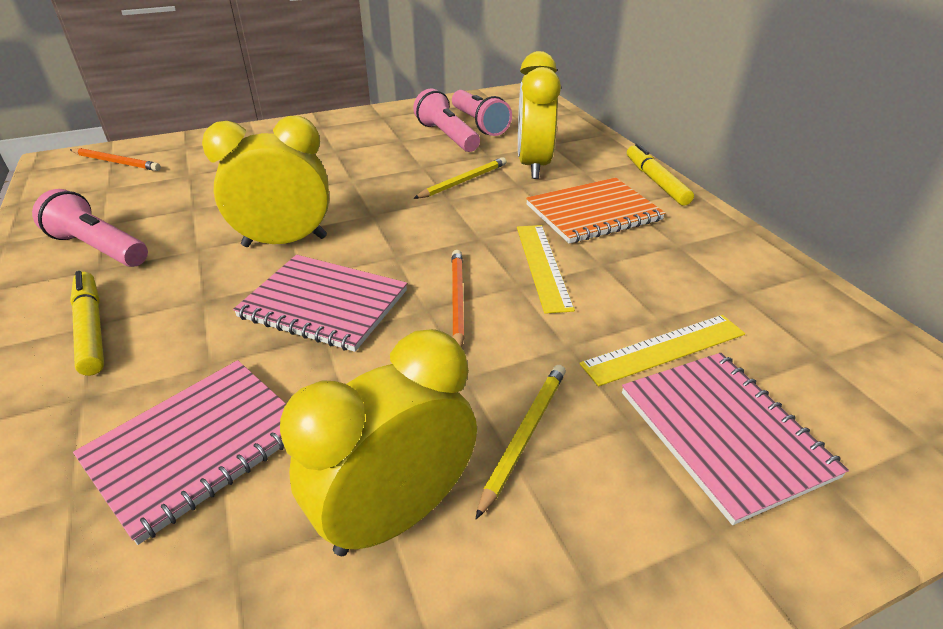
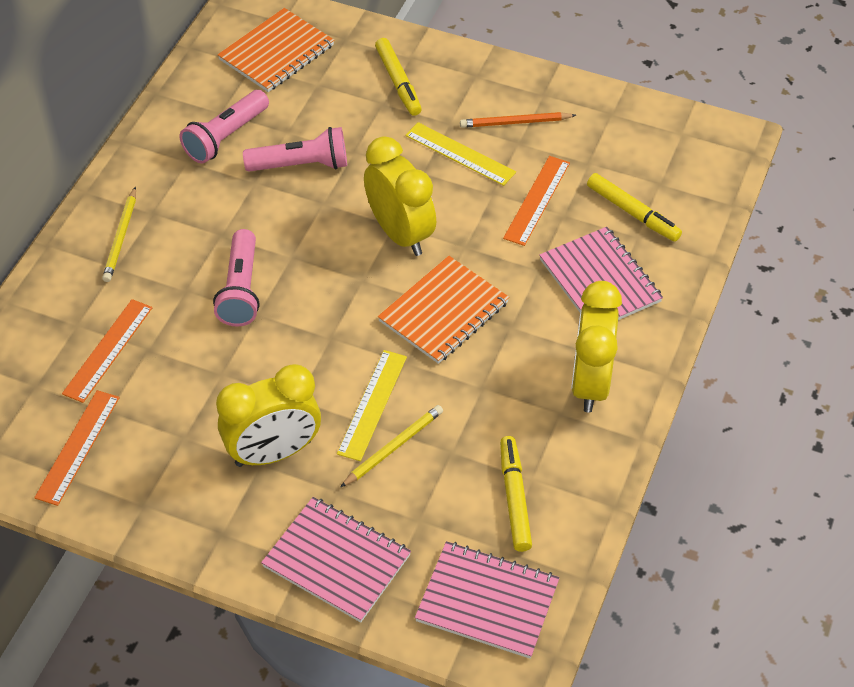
orange notebook: [526,178,666,244] = 1 -> [218,8,334,92] [378,256,509,364] = 2
orange pencil: [70,148,161,171] [452,250,465,348] = 2 -> [460,112,576,128] = 1
orange ruler: none = 0 -> [34,390,119,506] [62,299,152,403] [503,156,570,246] = 3
yellow marker: [70,271,104,376] [627,143,694,206] = 2 -> [375,38,422,116] [500,436,532,552] [587,173,682,242] = 3

